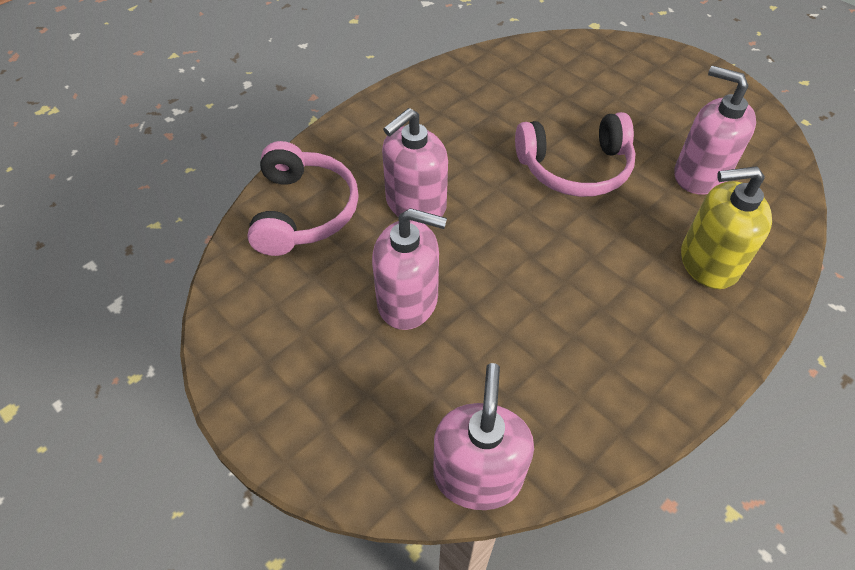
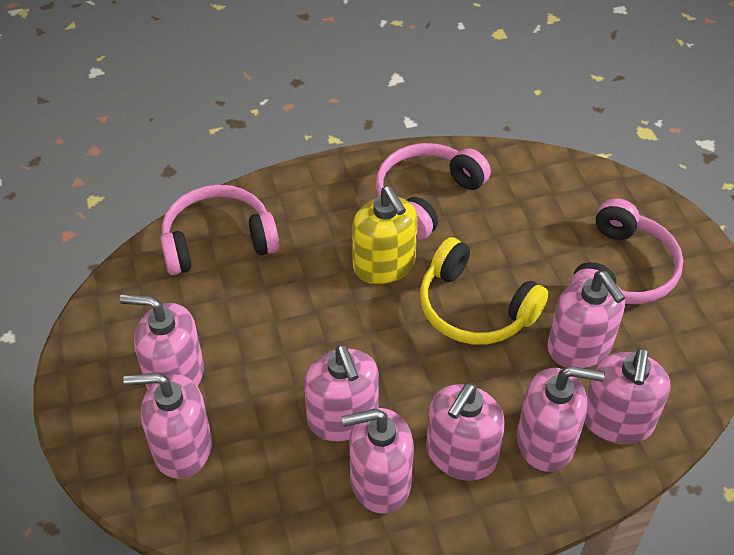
pink headphones: [247,141,359,256] [515,112,636,197] = 2 -> [160,184,279,275] [376,143,491,240] [570,198,683,304] = 3
pink soap dispenser: [372,208,447,330] [382,108,448,225] [434,363,534,510] [674,65,756,195] = 4 -> [120,294,204,390] [123,372,212,479] [304,345,379,442] [342,408,414,514] [426,383,505,481] [517,366,605,472] [548,271,625,368] [585,348,671,444] = 8
yellow headphones: none = 0 -> [420,237,549,345] = 1

